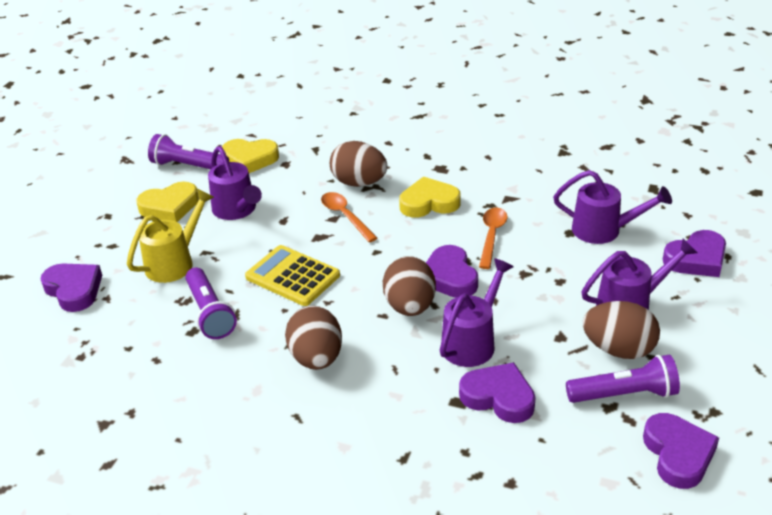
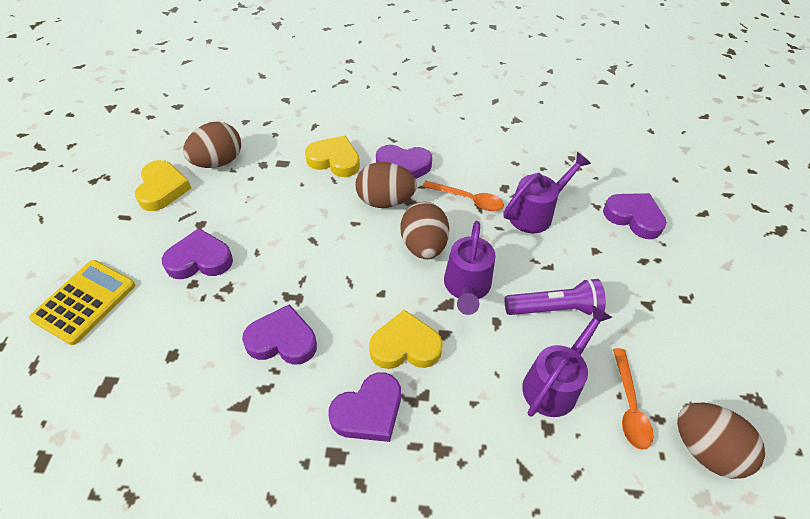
purple flashlight: [148,134,229,169] [185,268,237,339] [566,355,680,403] = 3 -> [505,278,606,316] = 1
purple watering can: [208,146,262,220] [440,258,514,367] [553,170,672,244] [581,238,697,310] = 4 -> [444,221,495,315] [503,152,591,233] [522,305,613,417] = 3
yellow watering can: [127,189,214,283] = 1 -> none = 0

